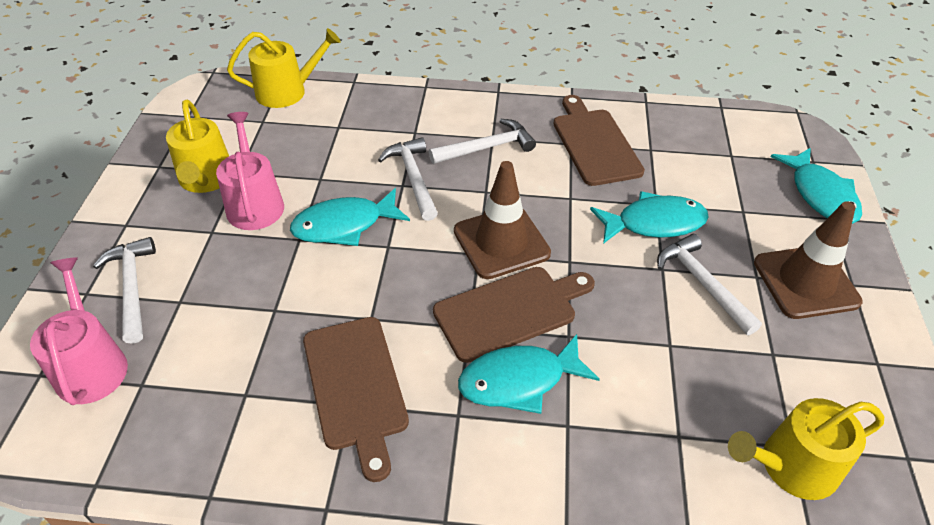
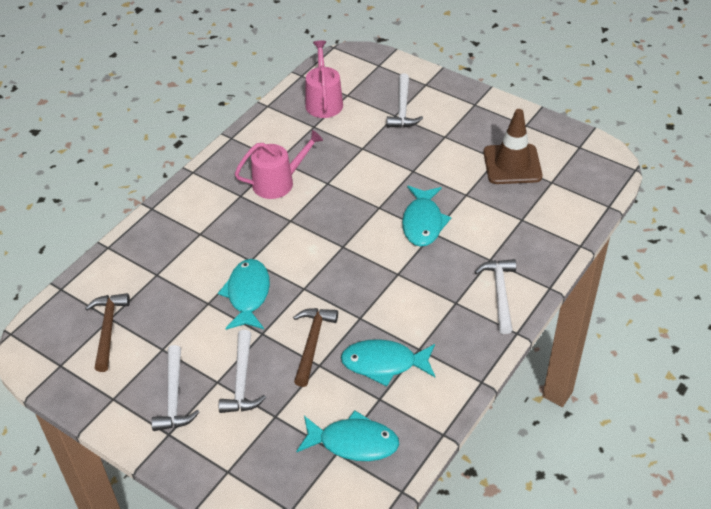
brown cutting board: [303,317,409,482] [433,267,595,363] [553,95,645,186] = 3 -> none = 0
brown hammer: none = 0 -> [85,293,130,372] [293,308,338,387] = 2
brown traffic cone: [454,161,551,279] [754,201,863,319] = 2 -> [484,109,543,184] = 1
yellow watering can: [166,100,229,193] [227,28,340,108] [728,398,884,500] = 3 -> none = 0

